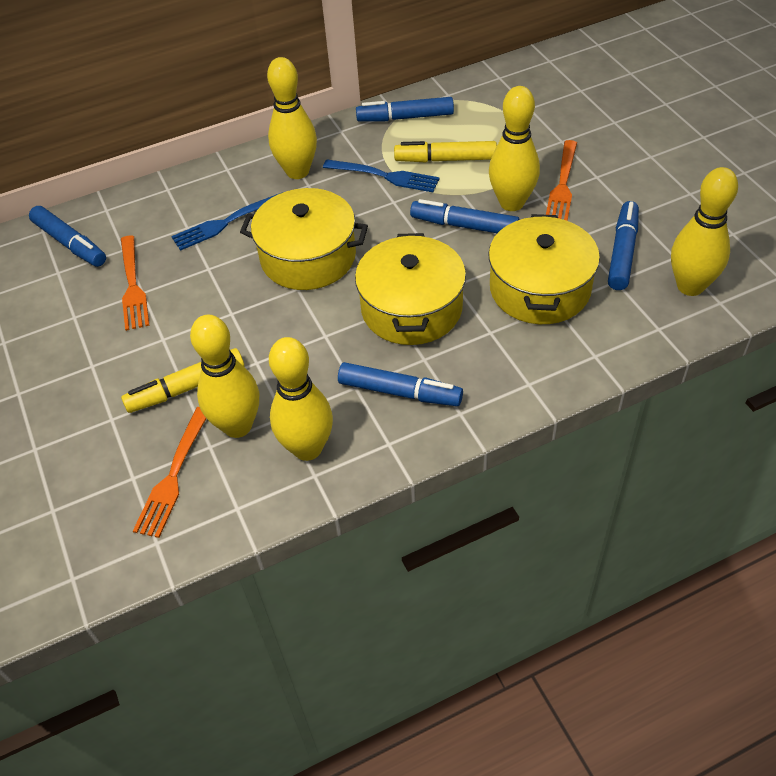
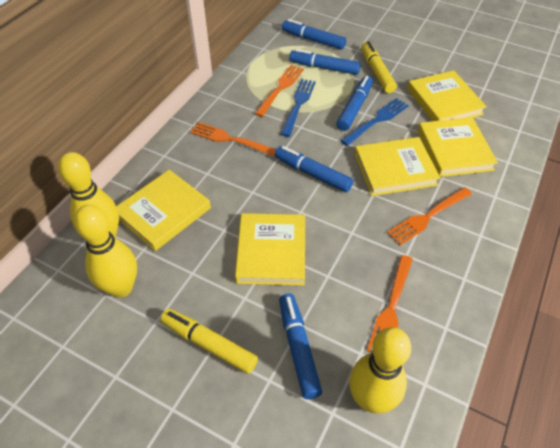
orange fork: [121,236,150,331] [133,407,206,538] [546,140,577,221] = 3 -> [190,122,276,157] [255,65,304,117] [367,255,413,352] [387,187,472,245] = 4
yellow book: none = 0 -> [116,170,211,251] [235,213,305,286] [355,137,440,196] [407,70,487,121] [418,117,498,177] = 5
yellow bowling pin: [190,314,259,438] [267,57,317,179] [269,337,333,461] [489,86,540,211] [671,167,738,296] = 5 -> [58,152,119,238] [74,205,137,298] [349,327,411,414] = 3
yellow pot: [240,188,368,290] [355,233,466,345] [488,214,600,324] = 3 -> none = 0

